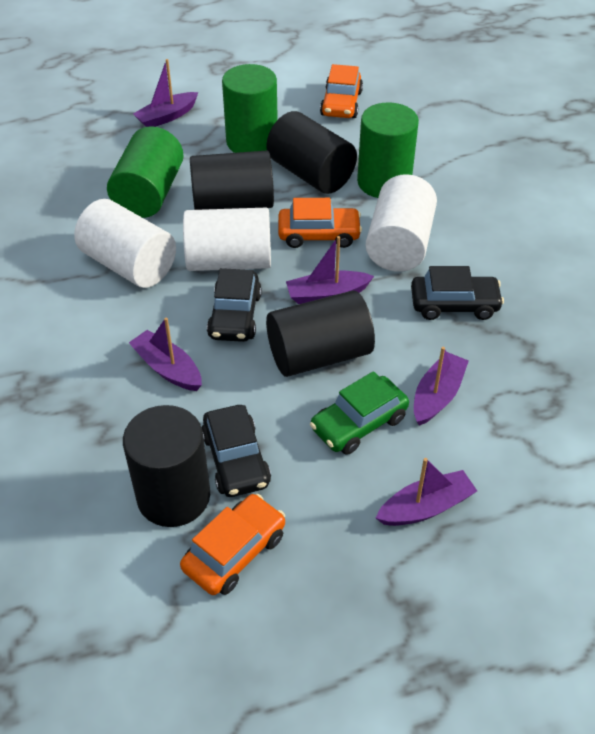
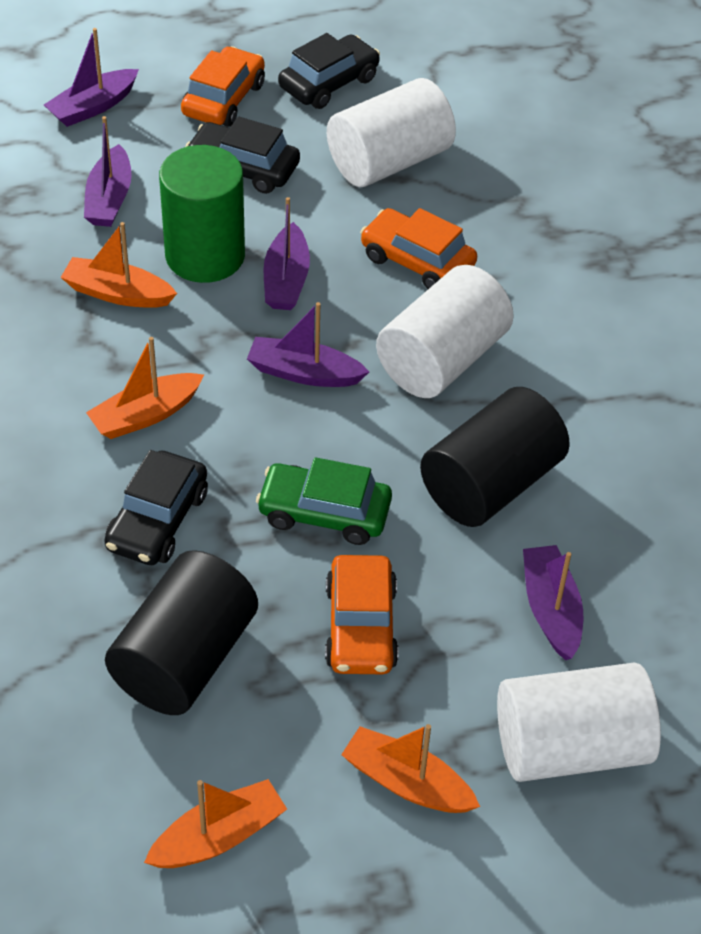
black cylinder: [123,405,210,527] [190,150,274,210] [266,290,375,377] [267,111,357,194] = 4 -> [105,550,258,715] [420,387,570,527] = 2
green cylinder: [107,126,184,218] [222,64,278,153] [357,102,419,198] = 3 -> [159,145,245,283] = 1
orange boat: none = 0 -> [60,222,177,308] [86,337,204,439] [144,779,287,868] [341,724,480,813] = 4

